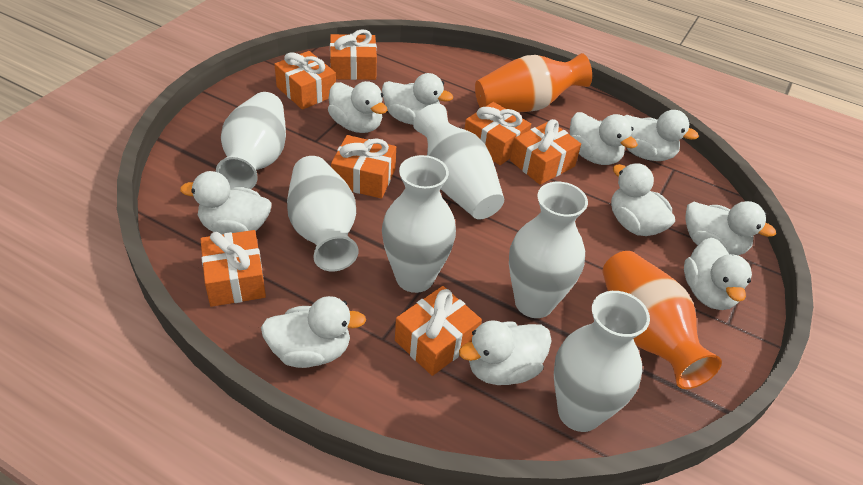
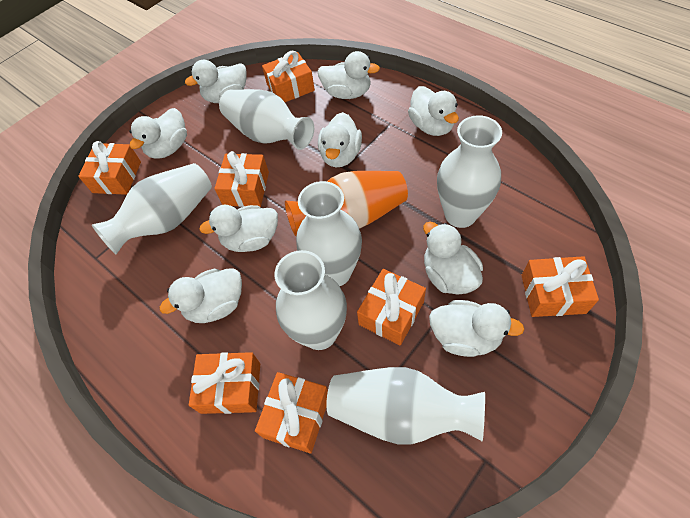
orange vase: [475,53,592,112] [602,251,722,389] = 2 -> [285,171,408,236] = 1
white duck: [180,171,271,235] [261,296,366,368] [328,81,387,133] [382,73,453,125] [459,320,552,385] [570,112,638,165] [611,163,675,236] [624,110,699,161] [684,237,752,310] [685,201,776,255] = 10 -> [130,108,187,159] [160,268,242,323] [185,60,247,103] [199,205,278,252] [318,51,380,99] [318,112,362,167] [408,86,459,136] [423,222,483,295] [429,300,525,357] = 9

